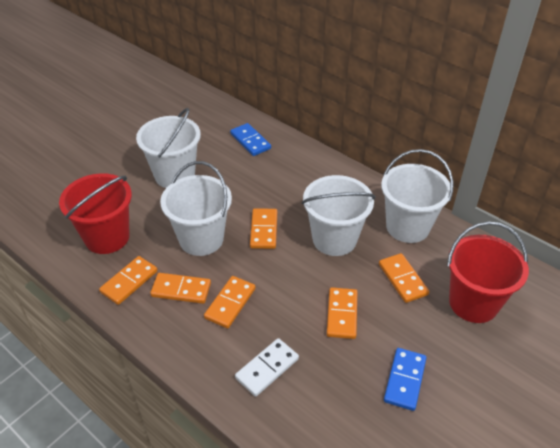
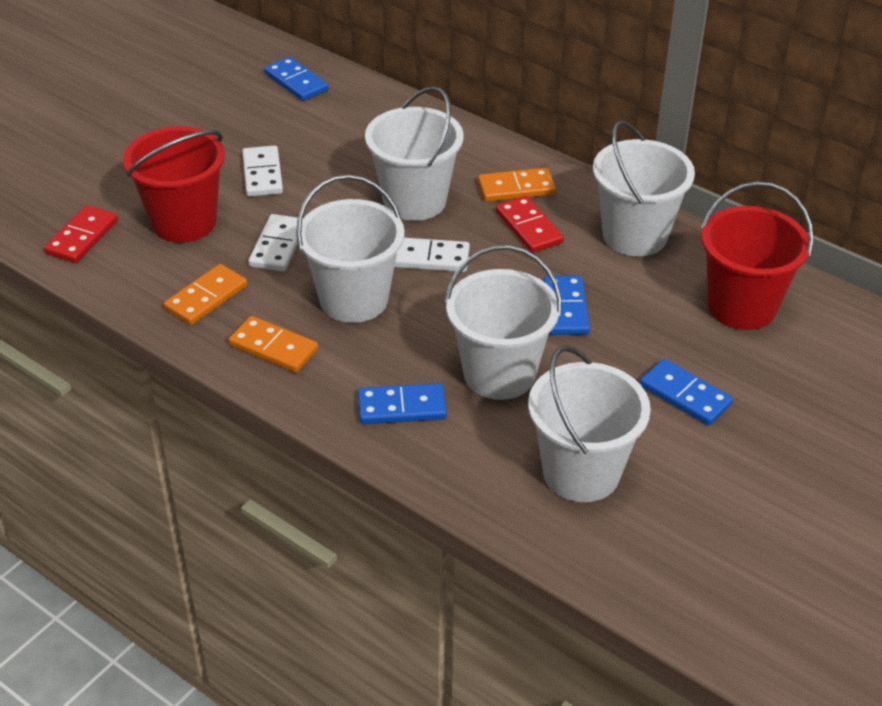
blue domino: [230,123,271,156] [384,348,426,411] = 2 -> [264,57,329,101] [358,383,447,424] [543,276,590,335] [640,359,733,426] = 4
orange domino: [99,256,158,305] [150,273,211,304] [204,276,255,328] [250,208,277,249] [327,287,357,339] [379,253,429,303] = 6 -> [164,264,247,325] [229,316,318,373] [478,168,556,202] = 3
red domino: none = 0 -> [44,205,118,263] [496,196,564,253] = 2
white bucket: [136,108,201,188] [160,161,232,256] [302,175,376,256] [381,149,453,243] = 4 -> [296,175,405,323] [365,86,463,221] [445,245,562,400] [528,346,651,502] [593,121,695,256] = 5
white domino: [235,338,299,397] = 1 -> [242,146,283,197] [248,214,298,272] [394,238,470,272] = 3

